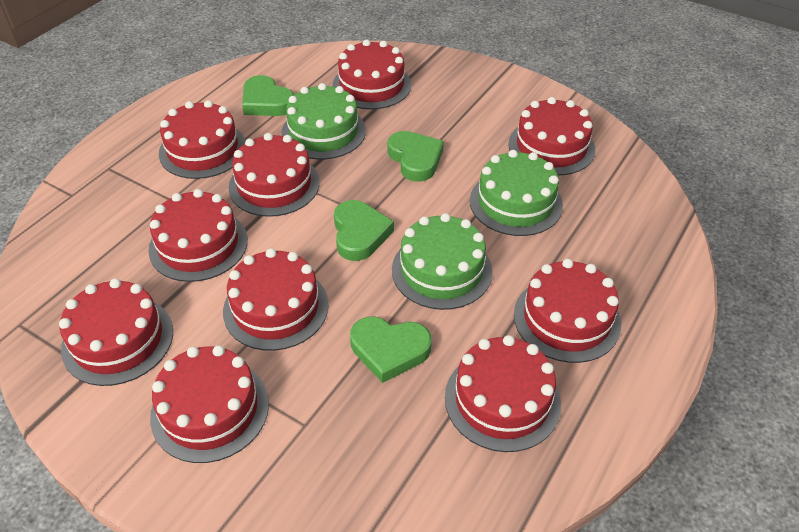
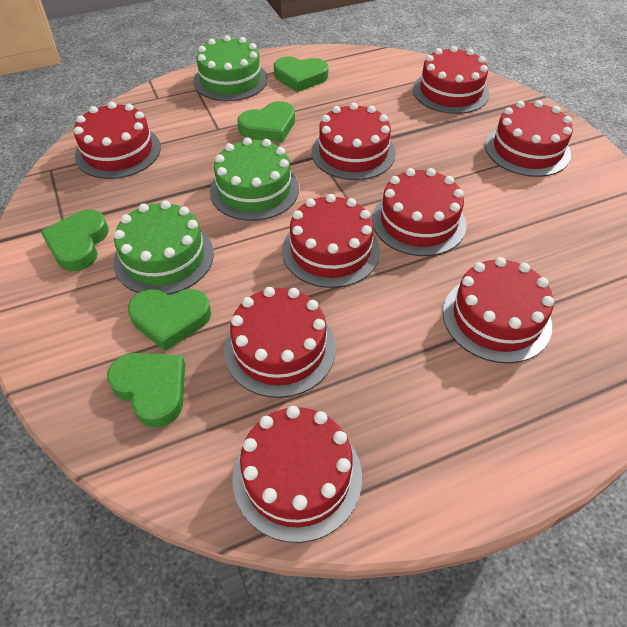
green heart: [242,75,294,116] [334,200,394,261] [350,317,432,383] [387,131,444,182] = 4 -> [40,210,109,271] [107,353,185,428] [128,289,211,351] [237,101,295,143] [274,57,328,92] = 5
red cake: [59,278,173,386] [148,189,248,282] [150,345,269,463] [159,100,246,179] [223,248,329,351] [229,133,320,217] [332,39,411,109] [445,335,561,452] [508,97,595,175] [514,259,621,363] = 10 -> [74,102,161,179] [224,287,336,398] [232,406,362,543] [282,194,380,288] [312,103,396,180] [372,168,466,256] [413,46,489,114] [443,257,554,363] [485,100,573,177] = 9

